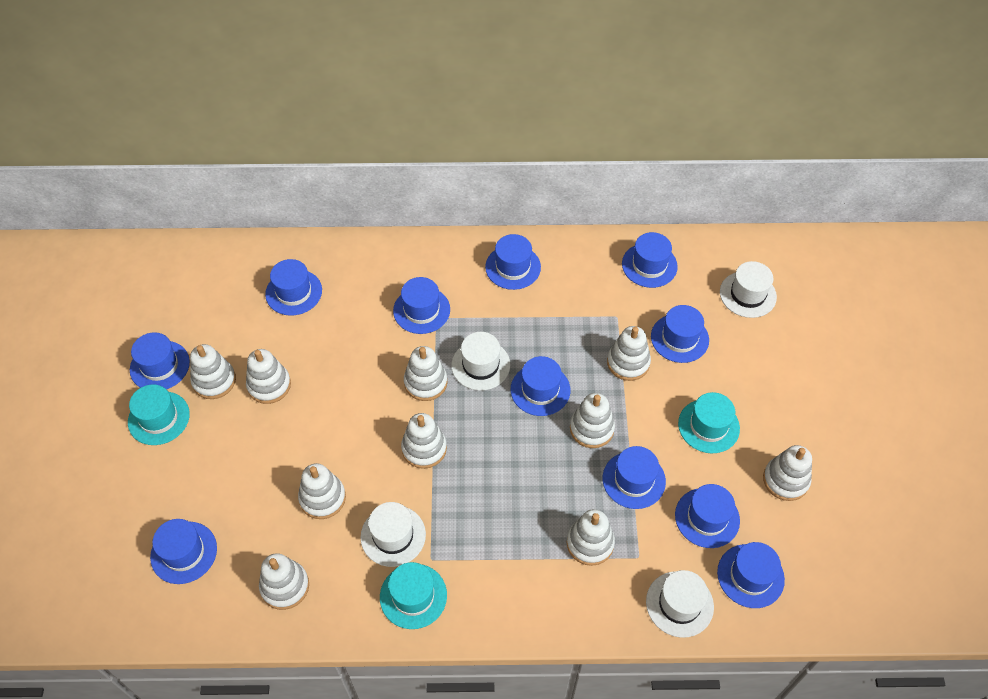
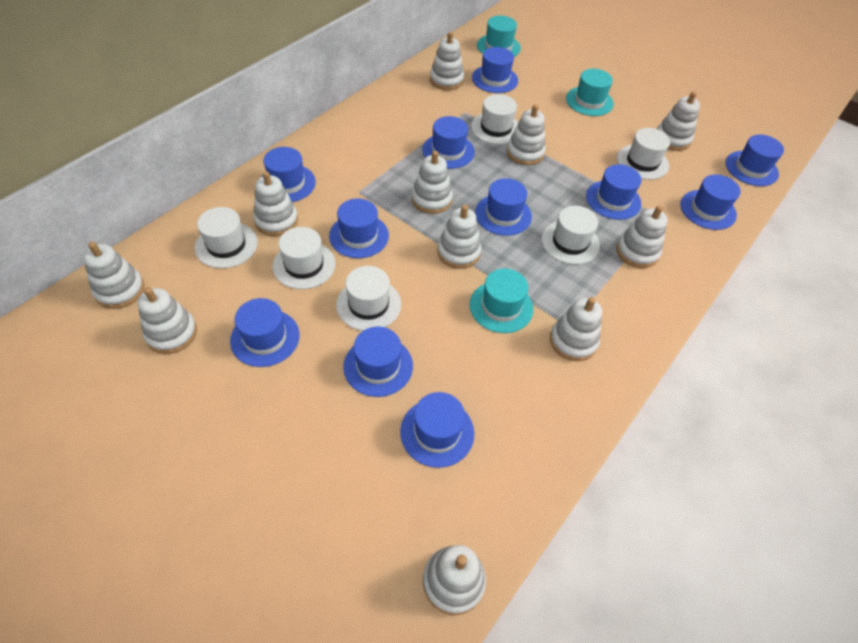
white hat: [360,502,426,567] [451,332,510,391] [646,570,714,638] [720,261,777,318] = 4 -> [195,207,258,268] [272,227,335,289] [336,266,401,331] [471,94,518,145] [541,206,600,265] [617,128,670,180] = 6
white stacking toy: [190,344,236,399] [246,349,291,404] [259,553,309,610] [298,463,346,519] [401,413,447,469] [404,346,448,401] [567,509,615,566] [570,393,615,448] [607,326,651,381] [763,445,812,501] = 10 -> [83,242,145,309] [138,287,197,354] [253,171,298,236] [412,151,453,214] [423,545,486,615] [430,32,464,90] [437,205,482,269] [507,104,546,165] [550,297,602,361] [616,205,668,268] [657,91,700,151] = 11

